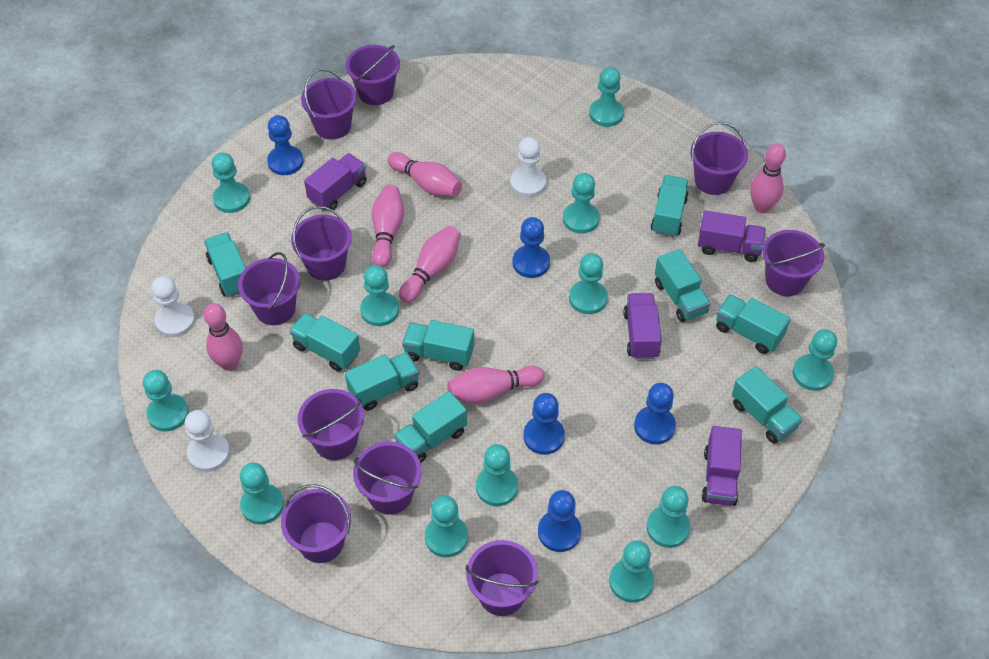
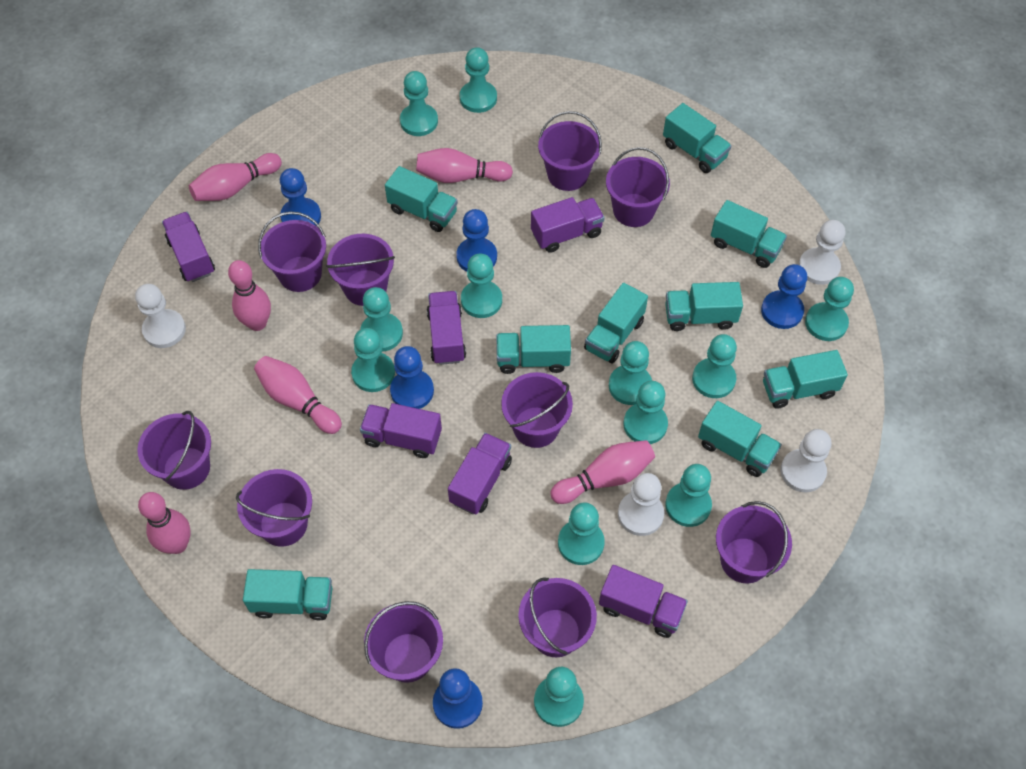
purple truck: [304,153,367,210] [623,293,662,359] [698,210,766,262] [702,426,742,506] = 4 -> [162,212,215,282] [360,403,442,458] [427,291,466,365] [448,433,512,514] [531,197,605,253] [599,565,688,638] = 6
white pawn: [151,276,195,337] [185,410,230,472] [510,137,546,197] = 3 -> [135,284,186,348] [618,473,664,536] [780,429,831,492] [799,220,845,285] = 4

